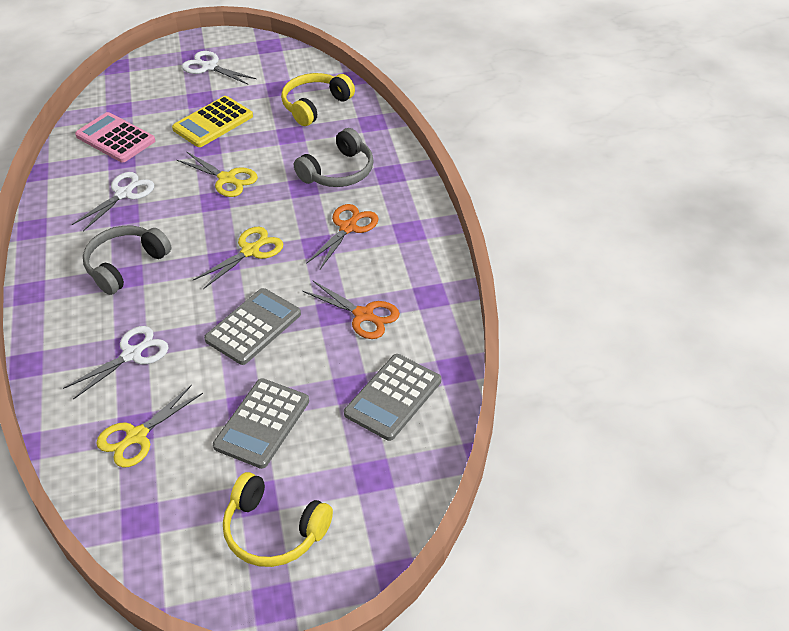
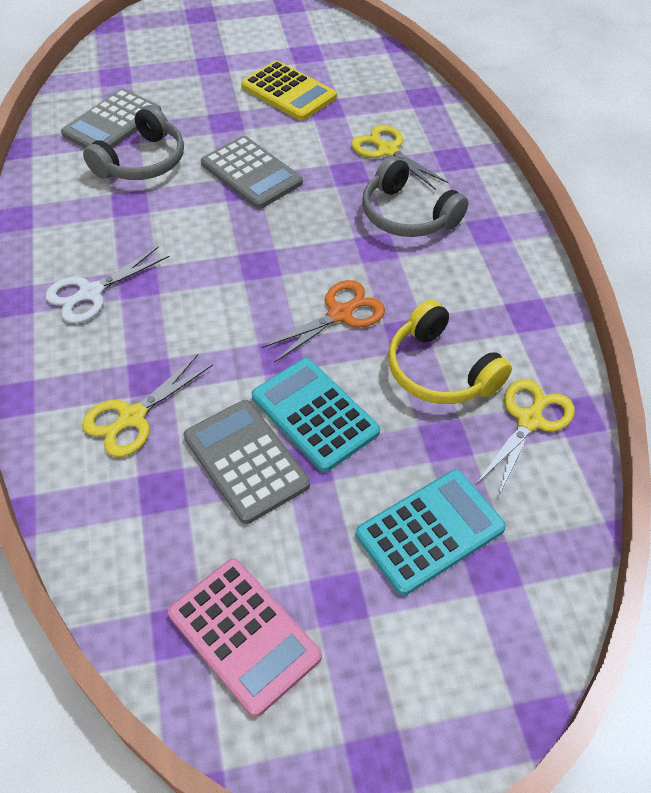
orange scissors: [303,281,400,339] [306,204,379,269] = 2 -> [261,280,385,363] = 1
turquoise calculator: none = 0 -> [252,358,380,472] [356,470,506,595] = 2
white scissors: [63,326,169,400] [72,172,154,231] [182,51,256,84] = 3 -> [45,246,170,323] = 1
yellow headphones: [223,472,333,567] [281,73,355,126] = 2 -> [388,300,512,404] = 1

